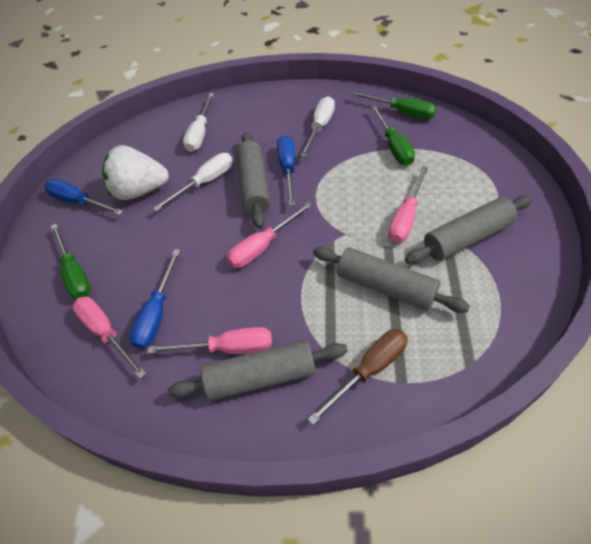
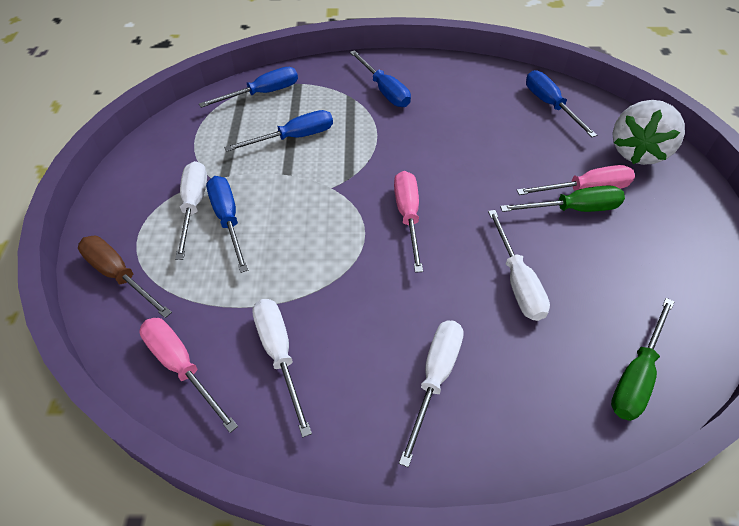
blue screwdriver: [44,179,124,215] [129,249,181,349] [277,135,295,206] = 3 -> [199,67,298,108] [206,176,248,273] [224,110,333,152] [350,50,411,107] [526,70,597,137] = 5
green screwdriver: [51,224,91,299] [351,91,436,119] [371,105,415,166] = 3 -> [500,185,625,212] [611,298,674,421] = 2
grey rolling pin: [167,340,348,401] [236,132,270,229] [313,247,470,313] [405,195,533,264] = 4 -> none = 0
pink screwdriver: [72,297,146,379] [148,327,272,354] [227,202,312,268] [388,166,428,243] = 4 -> [139,318,238,433] [394,171,423,273] [517,165,635,195] = 3
white screwdriver: [153,153,233,212] [183,93,214,152] [300,96,335,158] = 3 -> [175,161,207,260] [252,299,312,437] [399,320,464,467] [488,210,550,321] = 4

